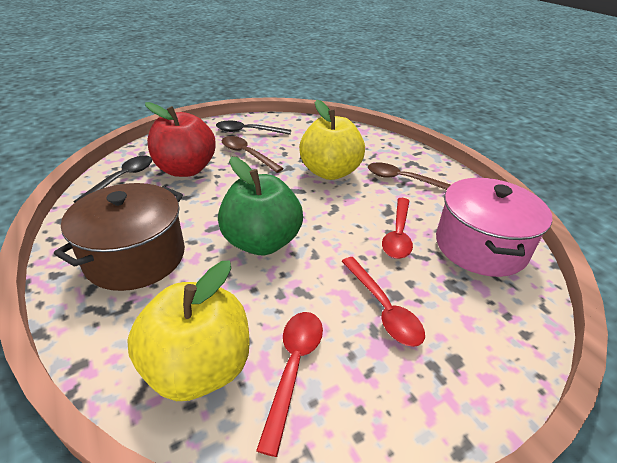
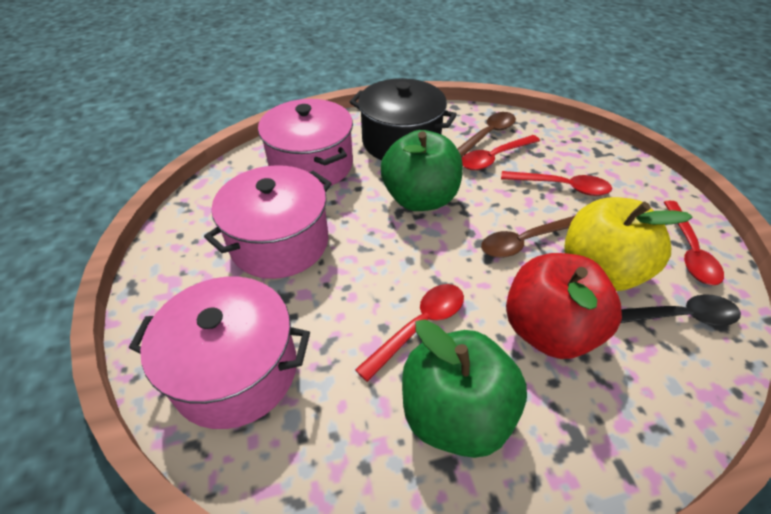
black pot: none = 0 -> [350,78,457,160] = 1
black spoon: [73,155,152,203] [216,121,291,135] = 2 -> [621,294,741,326] = 1
brown pot: [54,183,185,291] = 1 -> none = 0
green apple: [218,156,303,255] = 1 -> [381,130,463,211] [402,319,527,458] = 2
pink pot: [436,178,552,277] = 1 -> [129,277,310,429] [204,165,332,279] [258,99,353,186] = 3
red spoon: [256,312,323,457] [341,257,425,347] [382,198,413,259] = 3 -> [355,284,464,382] [462,135,540,170] [501,171,612,196] [664,201,724,285] = 4
yellow apple: [127,260,250,401] [299,100,365,180] = 2 -> [564,197,693,291] = 1

